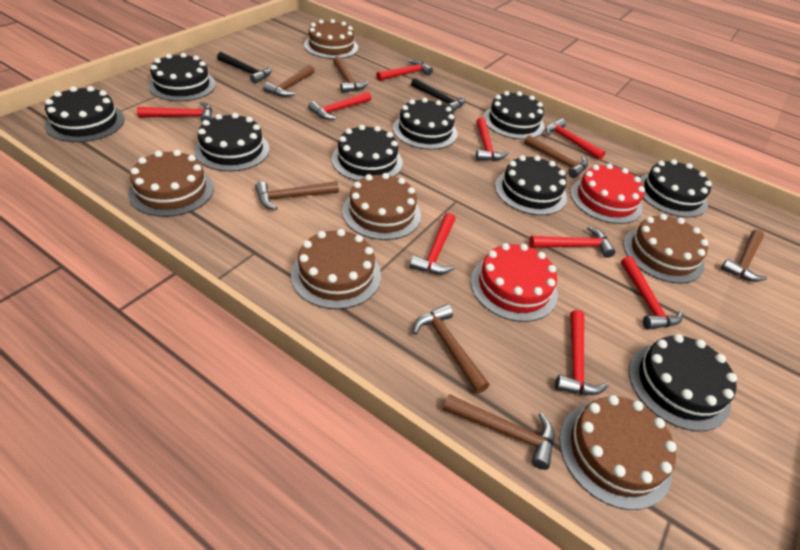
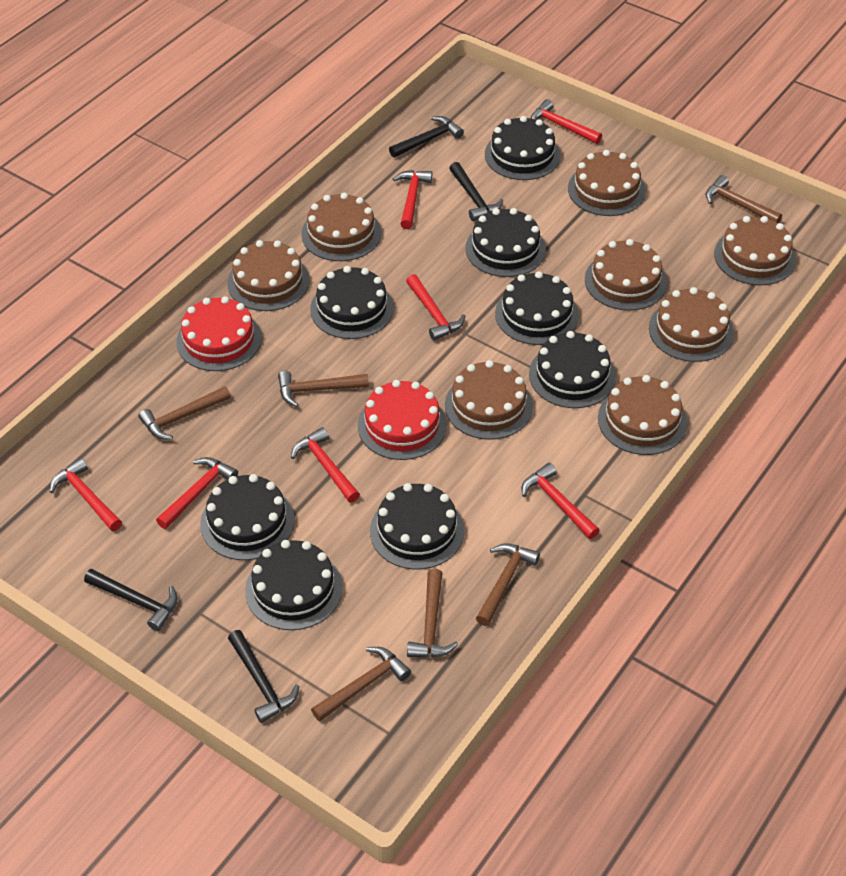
black cake: [45,86,125,142] [148,53,216,101] [194,113,270,171] [332,125,403,181] [393,98,458,150] [483,91,545,139] [495,155,567,215] [629,334,737,431] [640,159,712,218] = 9 -> [200,474,295,560] [245,540,342,630] [310,266,394,339] [370,483,464,570] [465,208,546,277] [485,116,560,180] [495,271,579,345] [529,331,616,408] = 8
black hammer: [217,52,272,84] [411,78,465,112] = 2 -> [84,569,178,631] [228,630,299,723] [389,116,464,157] [449,162,503,221] = 4
brown cake: [128,150,214,217] [291,229,381,309] [304,19,358,59] [342,173,421,240] [559,395,676,510] [623,214,708,284] = 6 -> [227,240,310,311] [301,192,381,261] [445,360,533,440] [568,150,646,216] [585,239,667,311] [598,375,687,455] [649,287,734,362] [714,216,796,285] = 8
brown hammer: [255,181,339,210] [263,65,315,97] [333,57,369,93] [413,304,490,393] [443,394,554,470] [524,135,588,178] [721,230,767,282] = 7 -> [138,386,231,440] [278,371,369,407] [311,647,411,721] [407,569,458,657] [476,543,540,626] [705,175,782,223] = 6
red hammer: [137,102,212,122] [308,92,371,120] [376,60,433,81] [410,213,456,274] [476,117,509,161] [529,226,615,258] [545,119,606,160] [555,310,608,395] [621,256,683,330] = 9 -> [50,458,122,531] [156,457,238,529] [291,427,360,503] [393,170,432,229] [406,274,465,341] [522,463,600,539] [531,99,602,144] = 7

